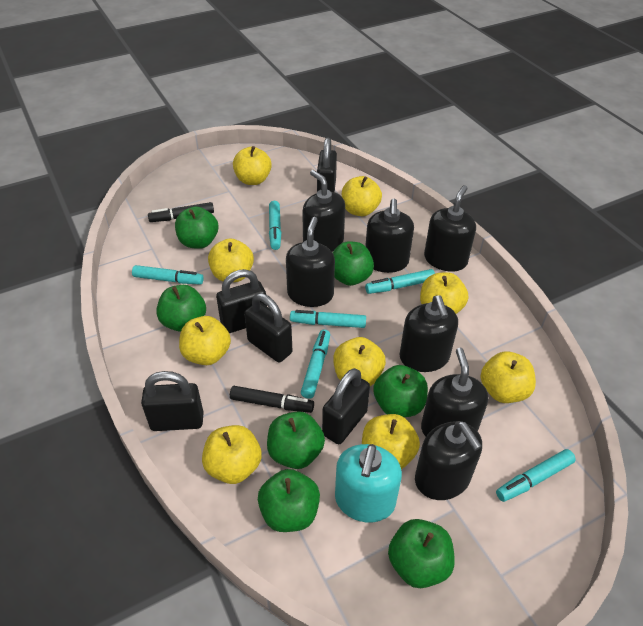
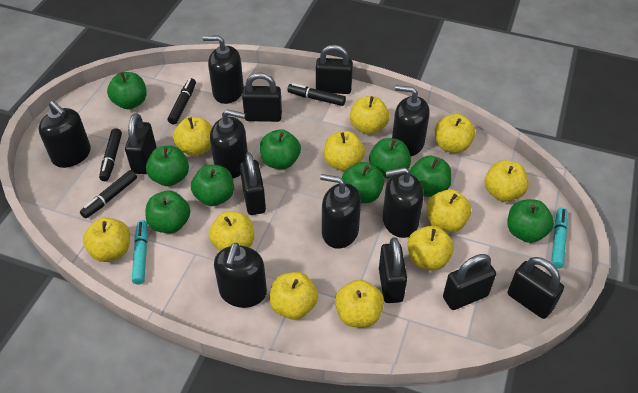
black marker: [148,202,214,222] [230,386,314,413] = 2 -> [80,170,137,218] [99,128,122,181] [167,78,196,124] [287,83,346,106] = 4
black padlock: [141,371,203,431] [216,269,267,333] [244,293,292,362] [317,138,337,192] [322,368,370,444] = 5 -> [125,113,157,174] [240,152,266,215] [242,72,282,122] [316,45,353,94] [379,237,407,303] [443,254,496,310] [508,257,564,319] = 7
green apple: [156,285,206,332] [175,206,218,249] [258,469,320,532] [267,411,325,469] [333,242,374,286] [373,365,428,417] [388,519,455,588] = 7 -> [107,72,147,109] [146,146,189,186] [146,191,190,233] [191,165,234,206] [260,129,301,169] [342,162,384,203] [369,138,411,178] [410,156,452,197] [508,200,554,243] = 9
turquoise marker: [132,265,204,284] [269,201,281,250] [290,310,366,328] [301,330,330,399] [365,269,435,294] [496,449,576,502] = 6 -> [132,220,148,284] [551,208,568,269] = 2
turquoise soap dispenser: [335,444,402,523] = 1 -> none = 0
yellow apple: [179,316,231,365] [202,425,262,484] [208,238,254,282] [233,146,272,185] [333,337,386,386] [342,176,382,216] [362,414,420,469] [420,272,468,314] [481,351,536,403] = 9 -> [83,218,130,262] [173,117,212,156] [209,211,254,251] [270,272,318,320] [324,131,365,171] [335,280,384,327] [350,96,389,135] [408,226,454,270] [427,189,471,232] [434,114,475,153] [485,160,529,202] = 11

